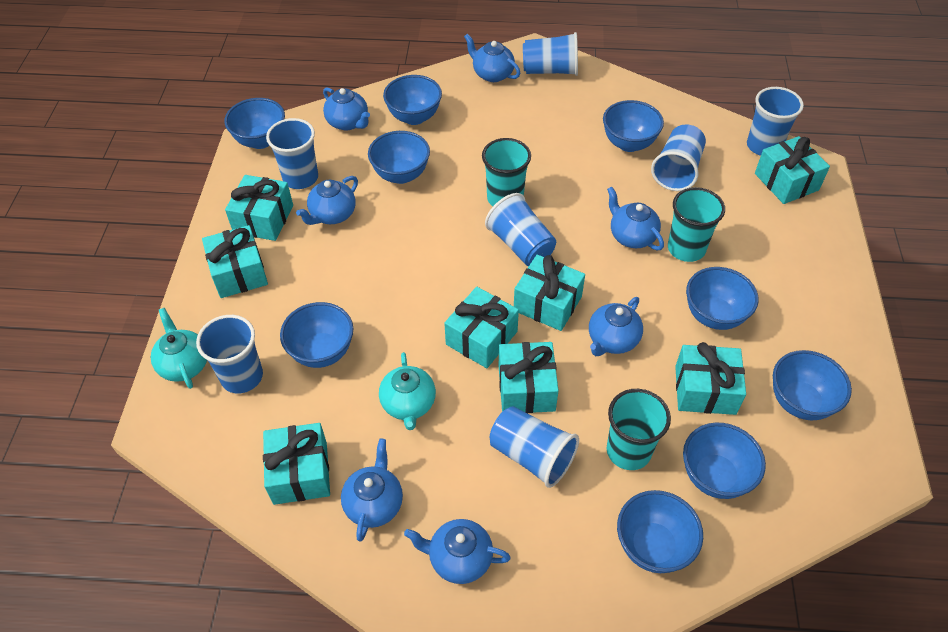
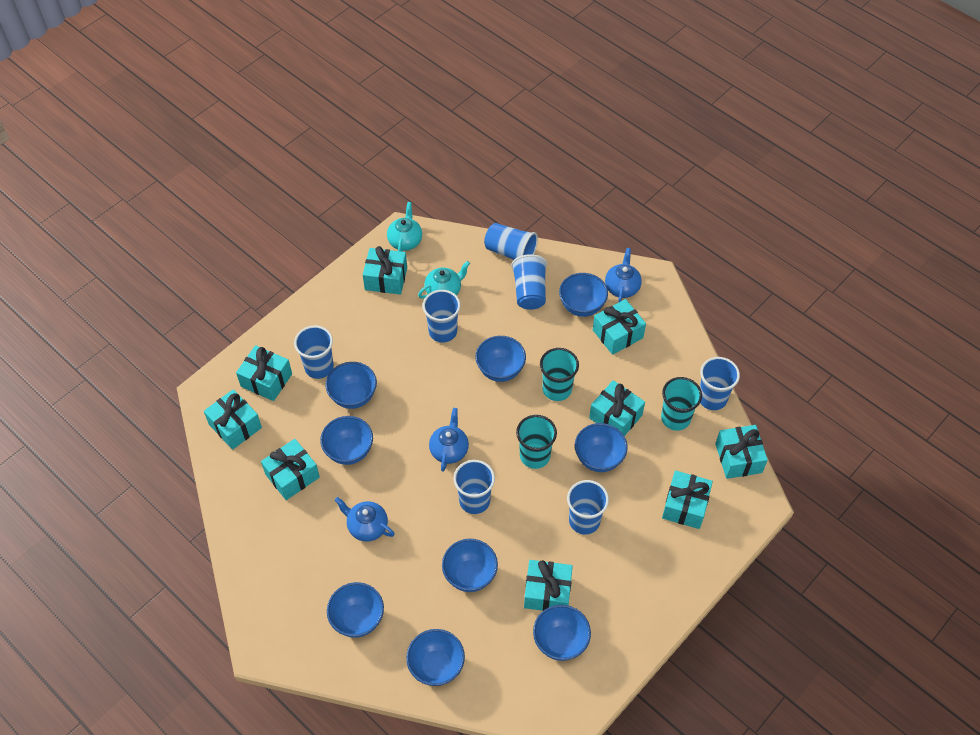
blue teapot: [296,176,358,225] [323,87,370,130] [341,438,403,542] [404,519,511,584] [464,34,520,82] [589,297,643,356] [607,187,664,250] = 7 -> [335,497,395,542] [429,408,469,472] [605,248,642,303] = 3
turquoise gift: [202,225,268,298] [225,175,293,241] [263,423,330,505] [444,287,519,368] [499,342,559,413] [514,255,585,331] [675,342,746,415] [755,136,830,204] = 8 -> [204,389,262,450] [236,345,292,401] [261,439,320,500] [363,246,407,295] [524,560,573,611] [589,380,645,436] [593,299,646,355] [662,471,713,529] [715,425,768,479] = 9

